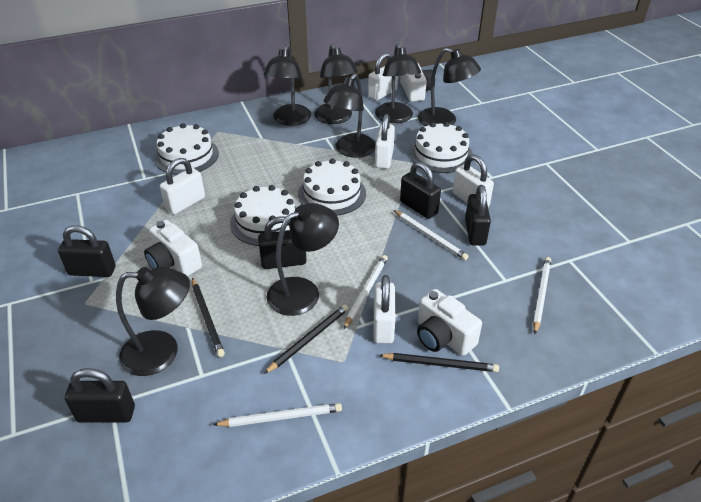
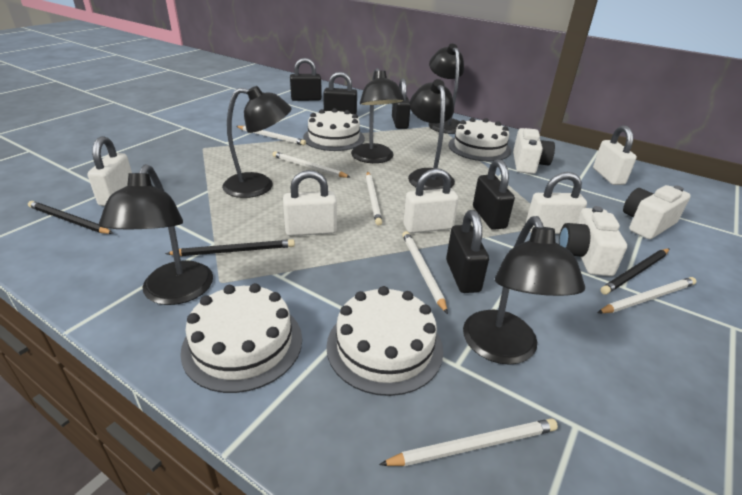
black lamp: [116,267,190,376] [263,45,311,126] [266,203,339,316] [314,44,358,124] [324,74,376,158] [375,43,421,124] [418,48,481,126] = 7 -> [99,164,213,305] [222,86,292,198] [351,68,404,163] [408,79,455,190] [429,44,464,134] [463,216,585,365] = 6
white pencil: [213,403,342,427] [344,255,388,329] [394,210,469,260] [533,257,551,334] = 4 -> [236,126,306,145] [272,151,350,178] [366,172,382,226] [379,418,558,466] [402,231,448,314] [597,277,696,313] = 6

